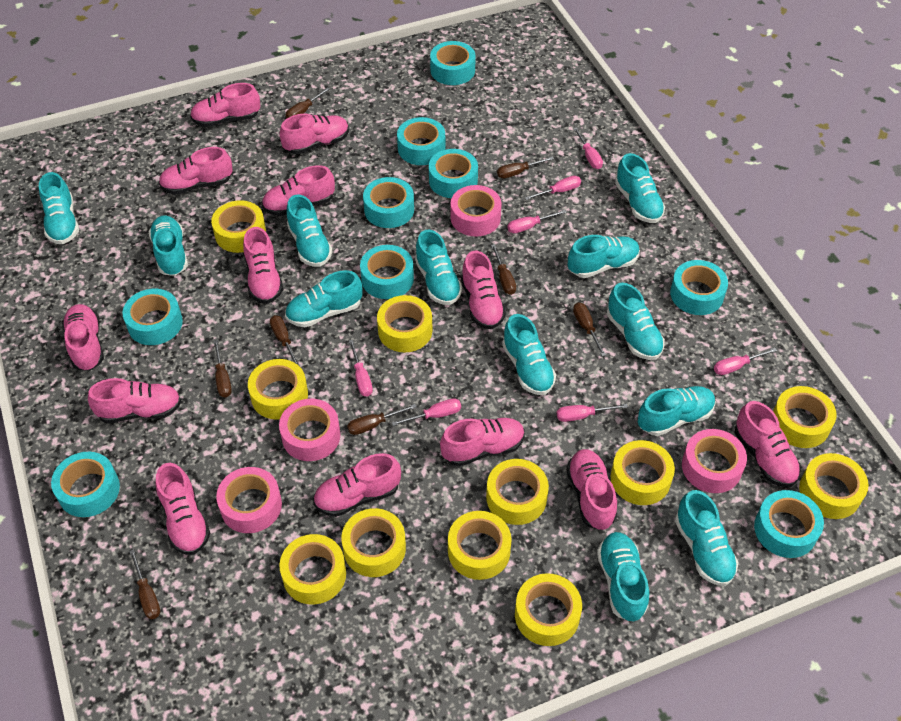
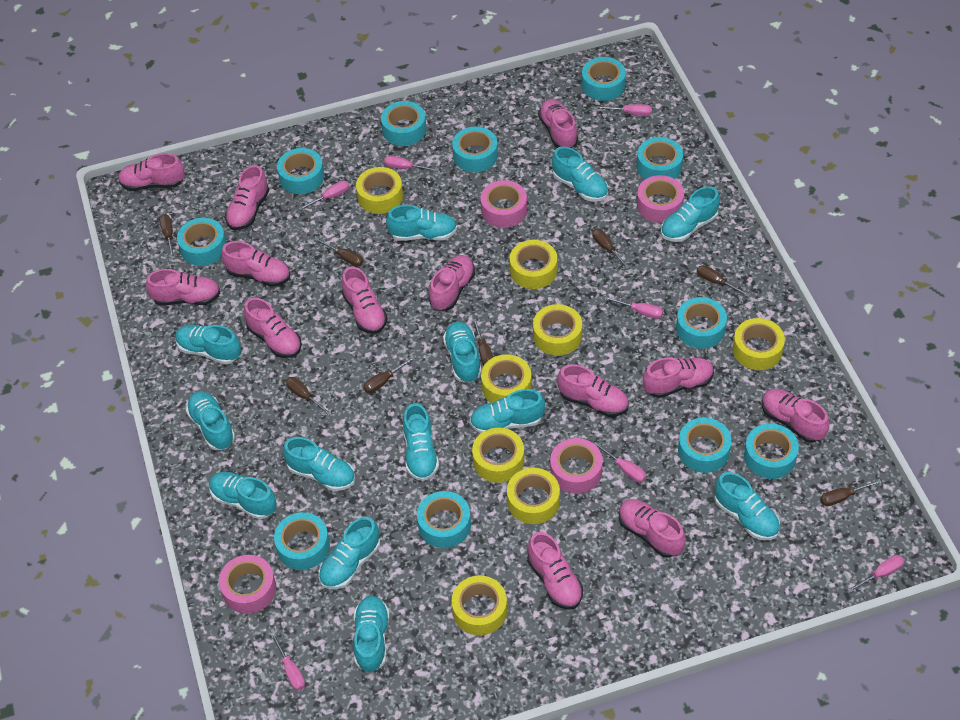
turquoise shoe: [39,172,79,244] [149,215,188,276] [285,270,362,327] [287,194,333,267] [415,229,463,305] [502,314,556,395] [568,235,640,278] [597,532,649,621] [607,283,665,360] [615,153,665,223] [638,386,716,436] [675,490,739,586] = 12 -> [175,325,241,364] [186,391,235,450] [209,472,277,519] [283,437,355,491] [319,517,380,589] [353,596,390,673] [386,205,457,241] [403,403,439,481] [443,322,482,383] [470,389,545,433] [552,147,608,202] [661,186,720,242] [715,472,780,540] = 13
turquoise tape: [51,452,120,517] [122,289,183,345] [360,245,414,299] [363,177,414,228] [397,117,445,165] [429,149,478,198] [430,41,476,85] [670,260,728,315] [754,490,824,558] = 9 -> [177,218,227,266] [274,512,330,570] [277,148,324,194] [381,101,426,146] [417,491,471,548] [452,126,498,172] [582,57,626,101] [637,137,683,179] [676,297,727,349] [678,417,732,473] [744,423,799,479] = 11
yellow tape: [211,200,266,253] [248,359,308,420] [279,534,346,605] [341,508,406,577] [377,295,432,352] [448,511,512,580] [486,459,549,525] [515,573,582,646] [611,440,675,505] [773,386,837,448] [799,453,868,519] = 11 -> [356,167,403,214] [452,576,507,635] [472,428,524,483] [481,354,532,403] [507,468,560,524] [510,240,557,289] [533,304,582,356] [733,318,785,370] = 8

